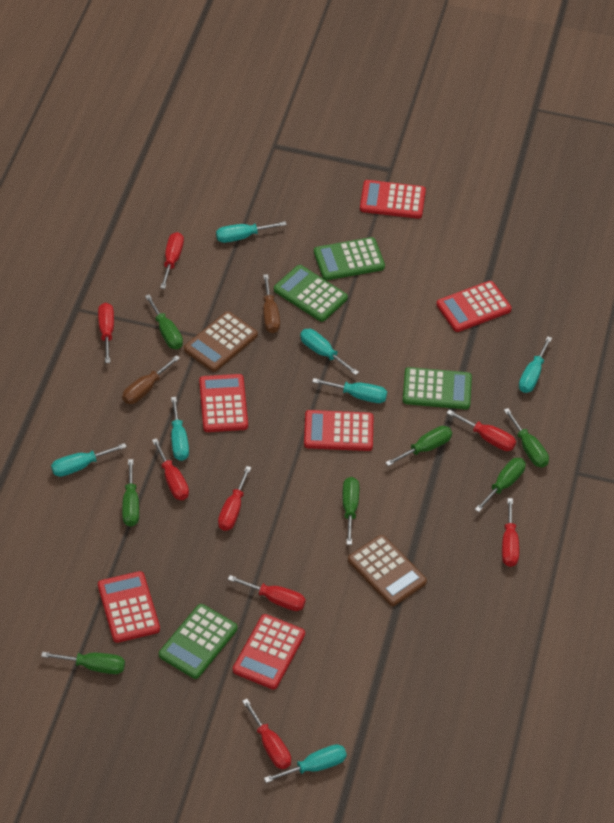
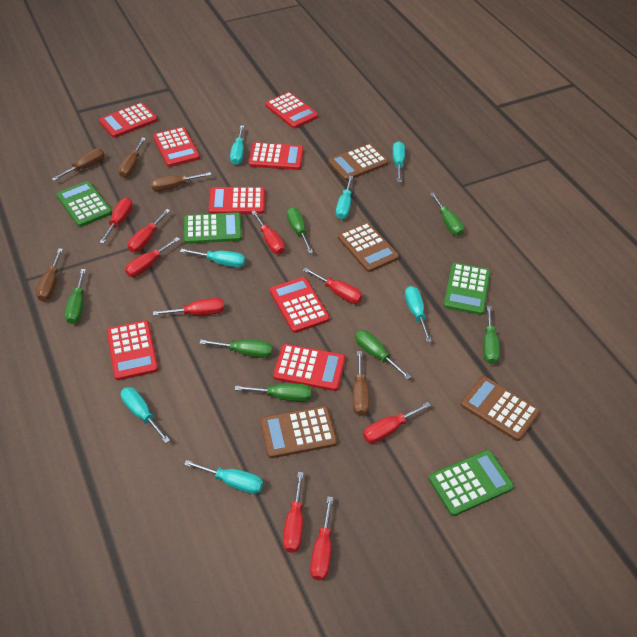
brown calculator: [184,311,258,372] [348,535,427,606] = 2 -> [260,406,337,458] [328,143,388,181] [338,222,399,272] [461,376,540,441] = 4
brown screwdriver: [122,355,180,404] [263,274,280,333] = 2 -> [36,249,63,301] [52,149,105,181] [118,138,146,178] [151,172,212,191] [353,351,369,416] = 5
red calculator: [98,571,160,643] [199,374,248,432] [233,614,305,689] [304,410,373,451] [360,180,426,219] [436,281,512,332] = 6 -> [99,103,158,138] [107,320,158,380] [153,127,200,167] [209,187,265,214] [249,142,304,170] [265,92,318,129] [270,277,330,333] [273,344,345,391] = 8
red screwdriver: [98,303,114,363] [152,438,189,500] [160,232,184,289] [218,466,251,531] [228,575,306,611] [242,699,291,769] [447,410,516,451] [502,498,519,567] = 8 -> [99,198,133,244] [125,237,180,277] [128,209,170,252] [153,298,224,316] [251,211,285,254] [283,472,304,553] [303,268,362,304] [310,496,333,580] [363,402,431,443] = 9

